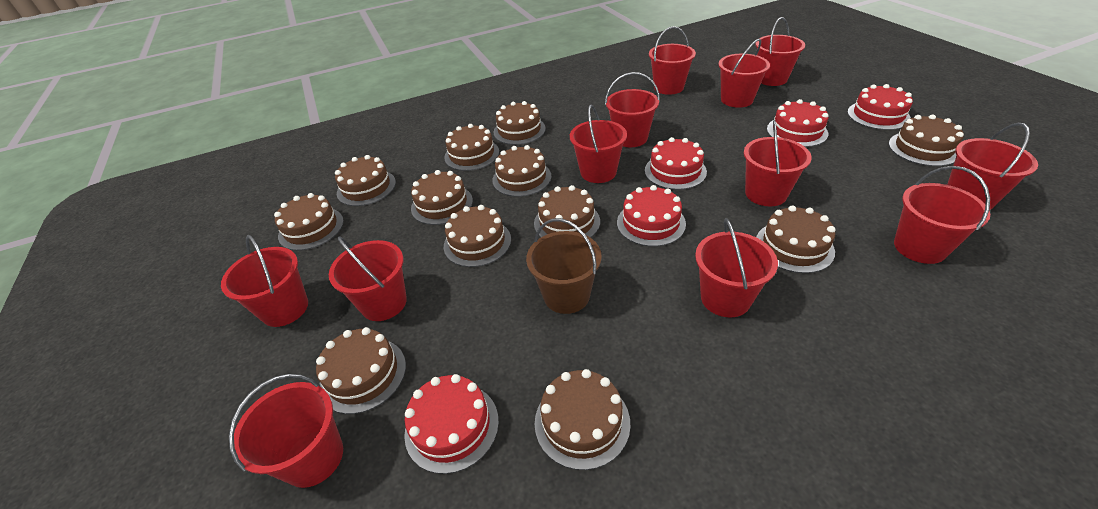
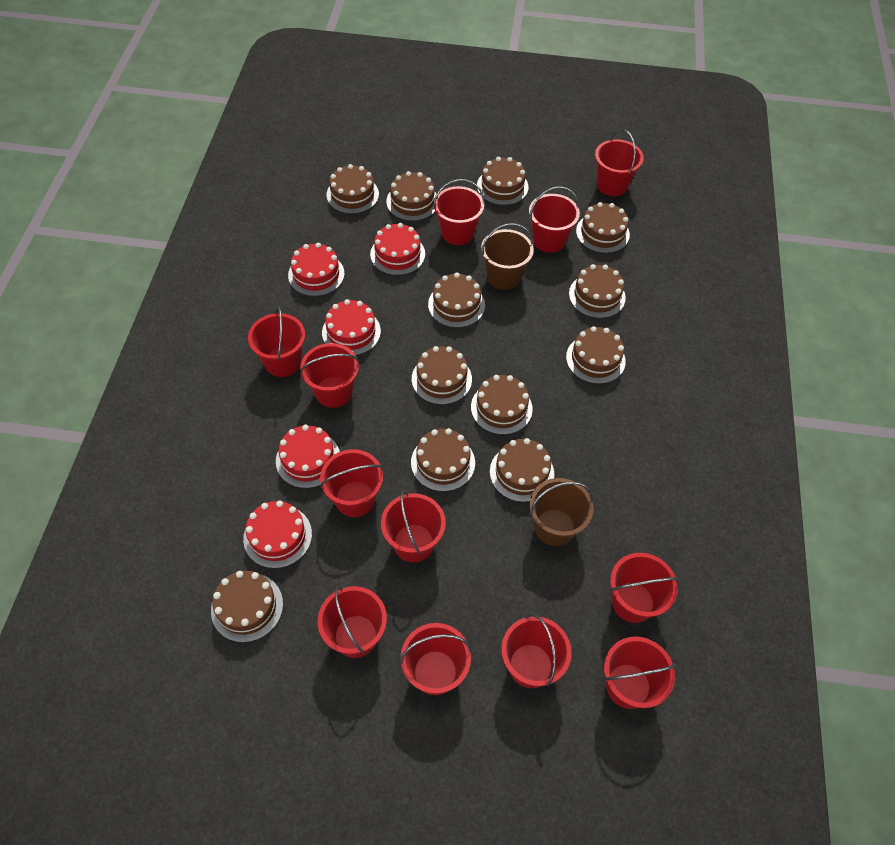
brown bucket: [526,218,602,314] = 1 -> [481,223,534,290] [530,478,593,546] = 2

